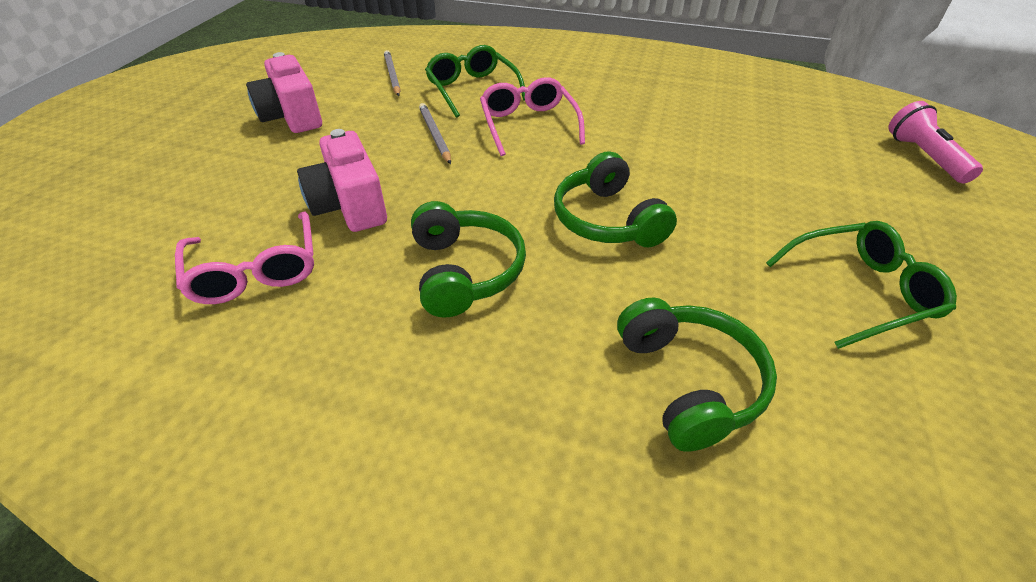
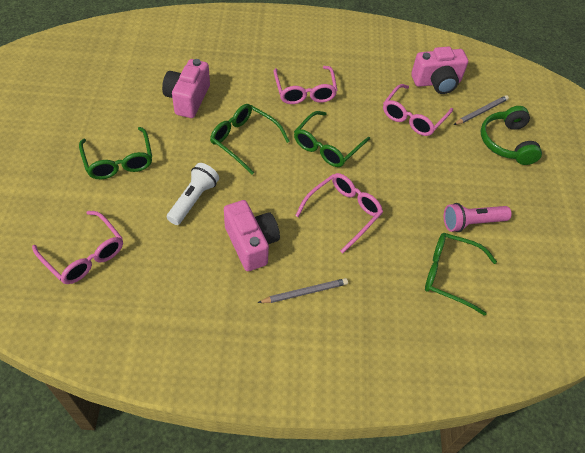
green glasses: [425,45,525,118] [766,221,957,349] = 2 -> [79,127,152,179] [210,104,290,175] [294,111,370,167] [425,233,497,316] = 4
green headphones: [411,201,526,318] [554,151,677,247] [617,298,777,452] = 3 -> [481,106,542,165] = 1
pink camera: [246,52,322,133] [297,129,387,232] = 2 -> [162,59,210,118] [224,200,280,271] [411,46,468,94] = 3
pink glasses: [175,211,314,304] [480,77,585,156] = 2 -> [32,211,123,284] [274,66,337,104] [295,173,383,253] [383,84,453,136] = 4
white flashlight: none = 0 -> [167,163,219,225] = 1

